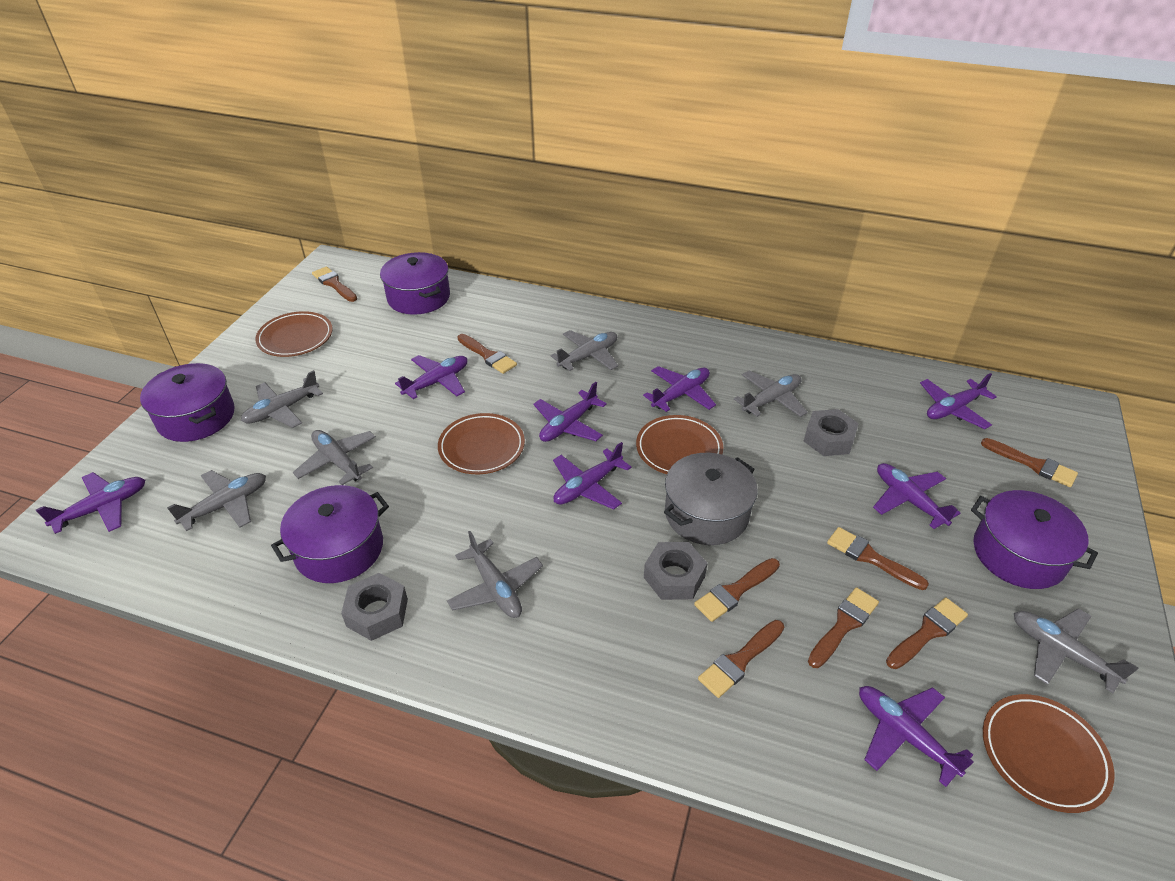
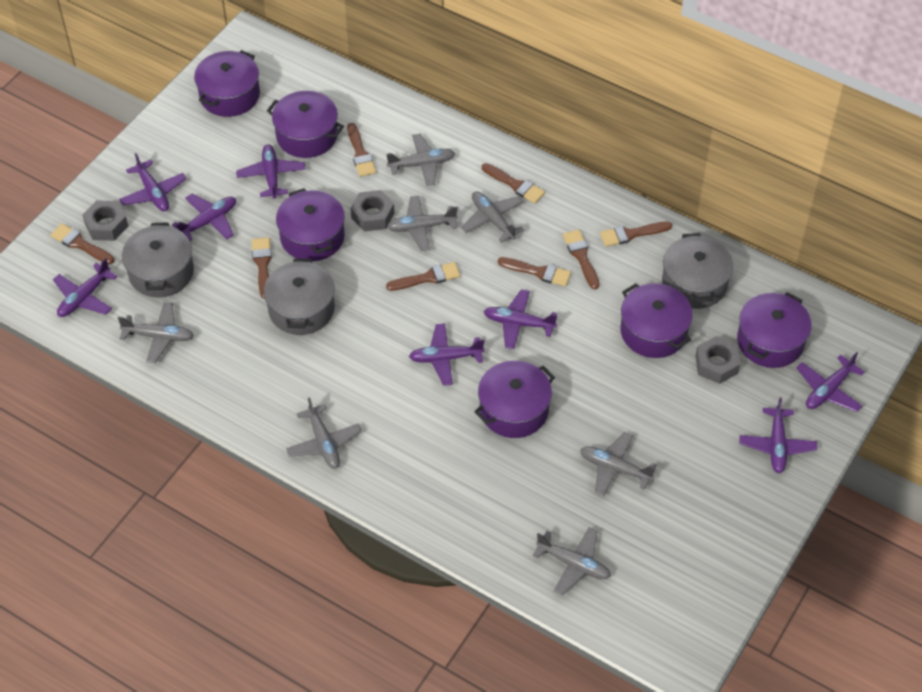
brown plate: [255,311,333,357] [438,413,525,474] [636,415,723,474] [983,694,1115,813] = 4 -> none = 0
grey pot: [664,453,757,545] = 1 -> [122,222,194,298] [264,259,335,335] [662,233,733,309] = 3
purple pot: [140,363,235,442] [271,485,389,583] [380,252,450,315] [971,490,1098,589] = 4 -> [194,50,260,117] [267,91,344,158] [276,188,345,261] [474,361,555,438] [621,283,693,358] [737,292,812,368] = 6

